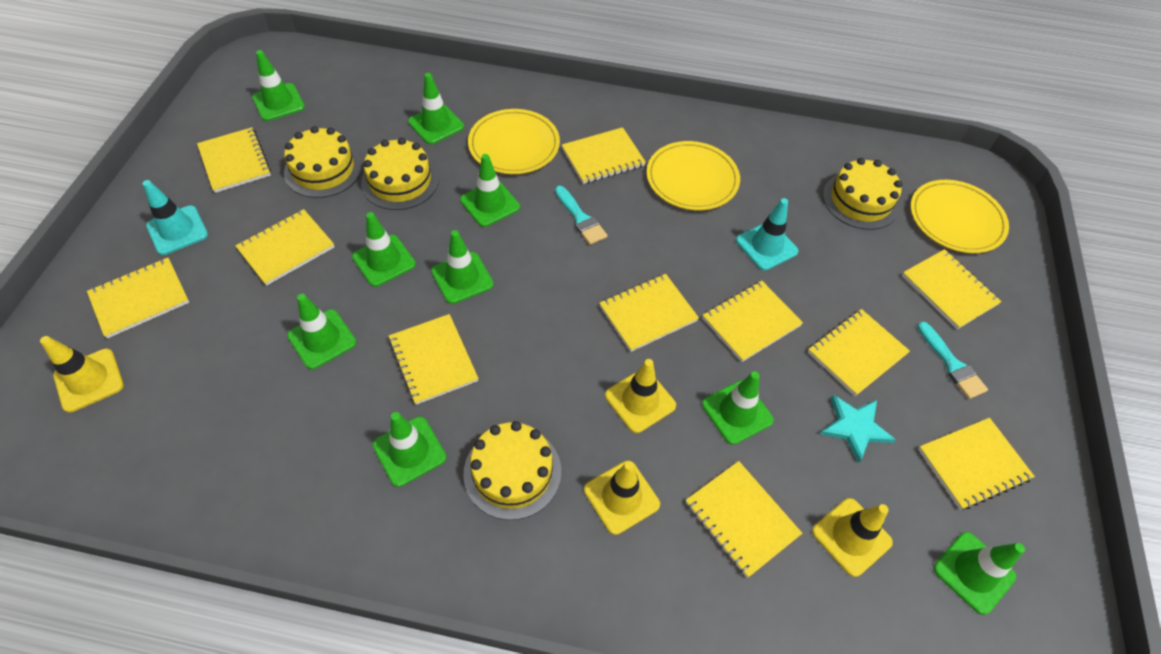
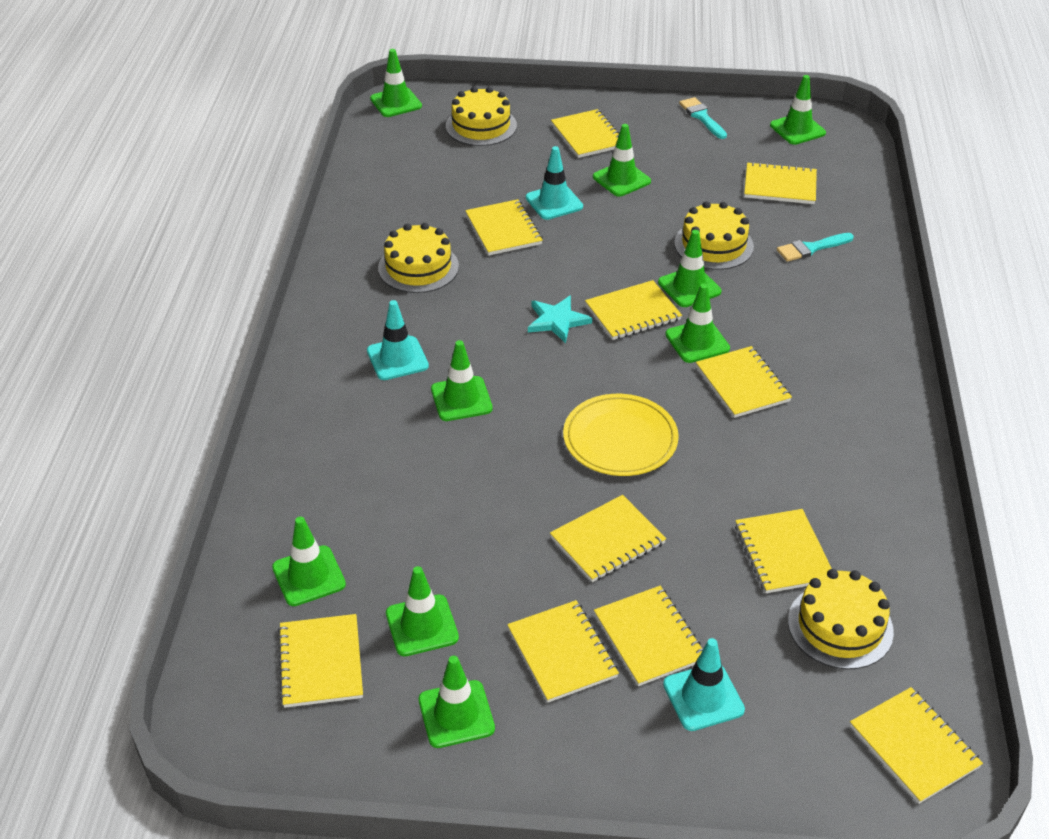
turquoise traffic cone: [143,180,208,255] [736,198,799,271] = 2 -> [367,300,429,380] [526,146,583,220] [663,638,745,731] = 3
yellow plate: [468,109,560,174] [646,141,740,210] [910,180,1009,253] = 3 -> [563,394,679,476] = 1
yellow traffic cone: [40,336,124,413] [584,461,660,535] [605,359,676,433] [812,498,893,577] = 4 -> none = 0

